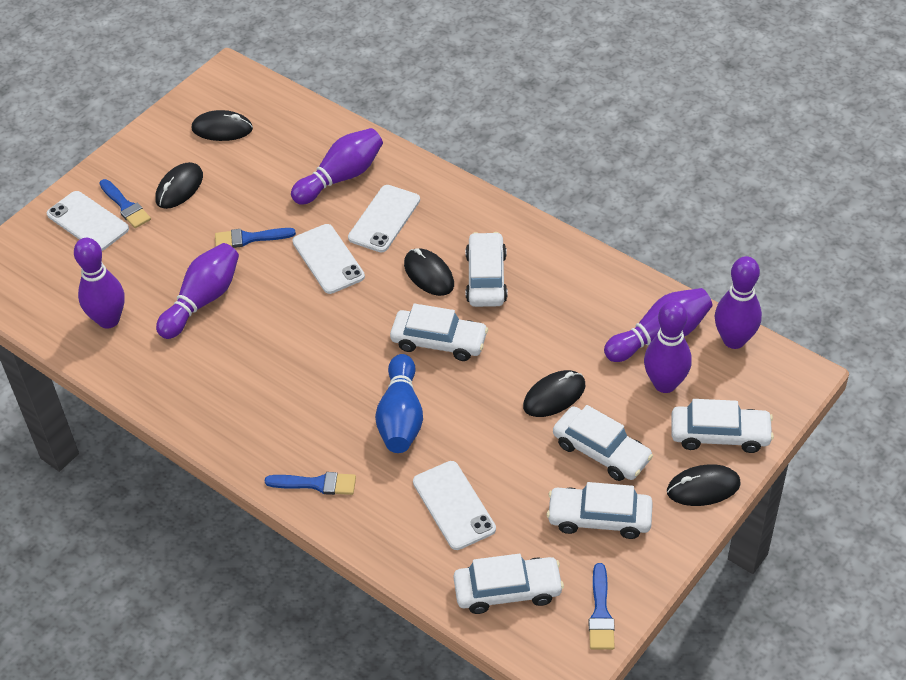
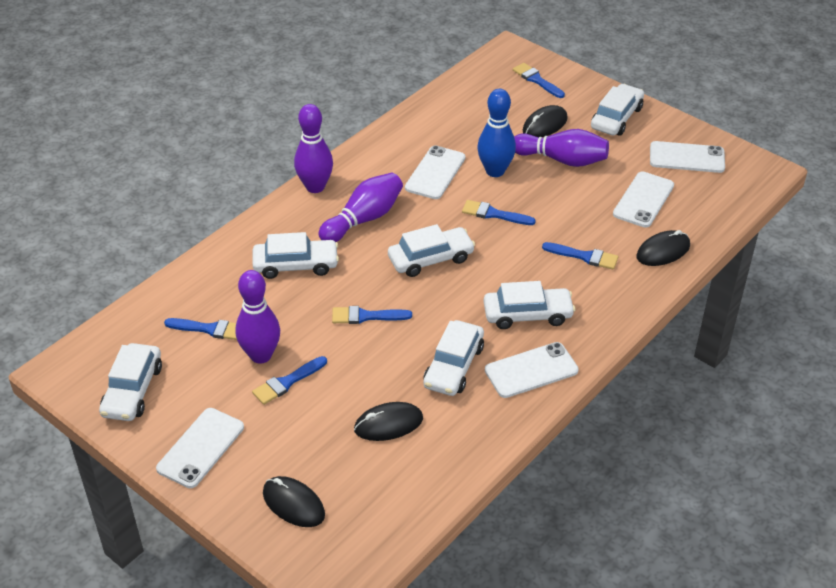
black mouse: [155,162,203,209] [192,110,253,141] [404,248,454,296] [523,370,585,417] [667,465,741,506] = 5 -> [263,476,325,527] [354,402,423,441] [523,105,568,137] [636,230,690,266] = 4
blue brush: [100,179,151,228] [215,228,296,248] [265,472,356,495] [588,563,615,650] = 4 -> [164,318,237,340] [252,356,327,405] [332,306,412,324] [462,200,536,225] [513,63,565,98] [542,242,618,270] = 6
purple bowling pin: [74,238,125,329] [156,243,239,339] [291,128,383,205] [604,288,712,362] [644,301,692,393] [715,256,762,349] = 6 -> [235,270,280,364] [294,104,333,193] [319,173,403,243] [514,129,609,167] = 4
white phone: [47,191,129,251] [292,224,365,294] [348,185,420,252] [413,461,496,550] = 4 -> [156,408,244,488] [405,145,465,199] [485,342,579,398] [613,172,674,227] [650,141,725,173] = 5

